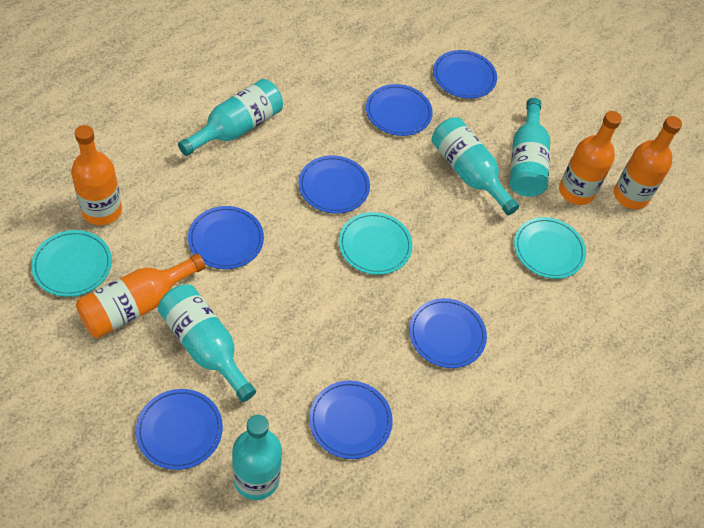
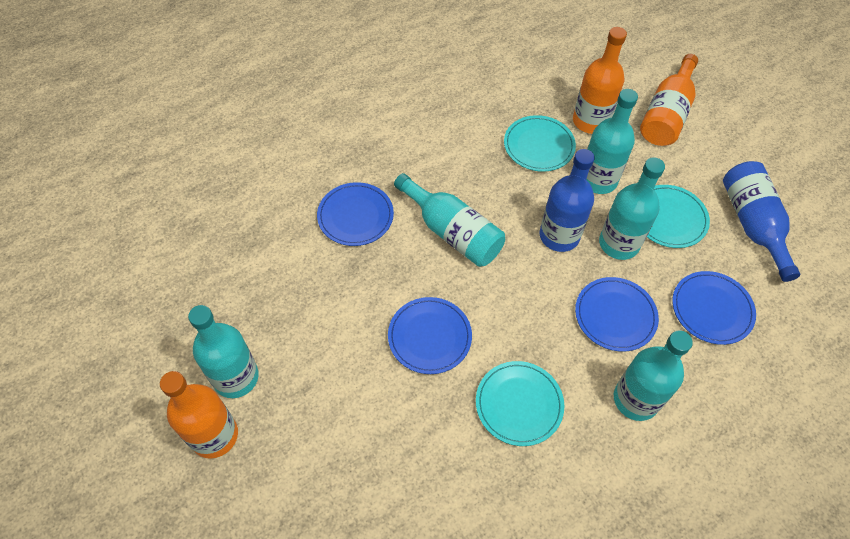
blue bottle: none = 0 -> [540,149,595,252] [723,161,800,282] = 2
blue plate: [136,389,223,470] [188,206,264,269] [299,155,370,213] [309,380,393,459] [366,84,433,136] [409,298,487,368] [433,50,497,99] = 7 -> [317,182,394,246] [388,297,472,374] [575,277,659,351] [672,271,756,345] = 4
orange bottle: [71,125,122,225] [76,254,206,338] [559,111,622,205] [614,116,682,209] = 4 -> [160,371,238,459] [573,27,627,134] [640,54,698,146] = 3

